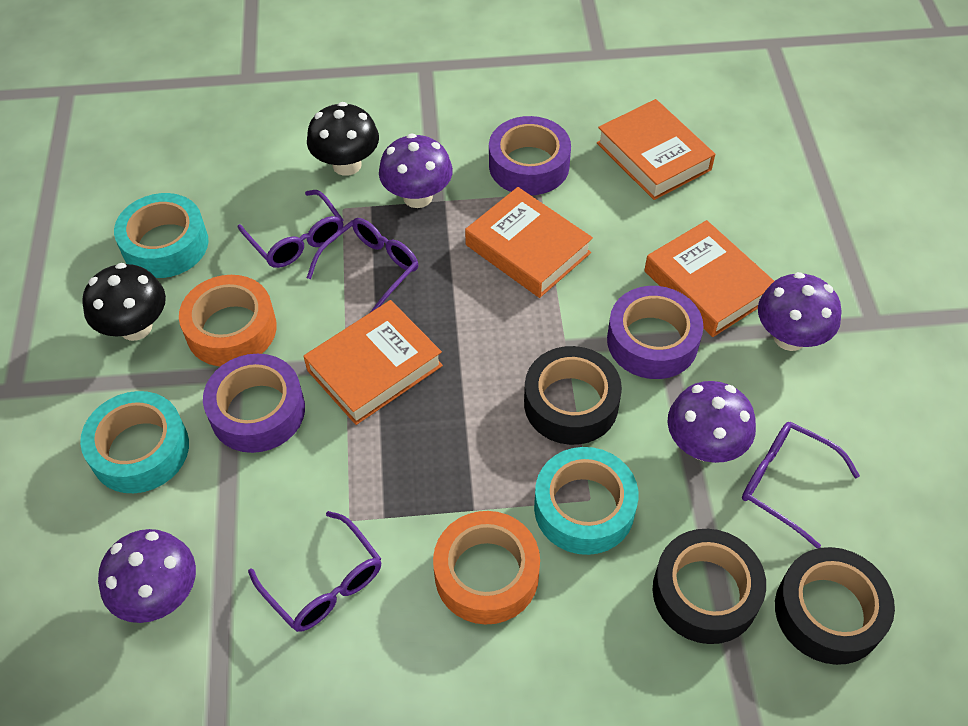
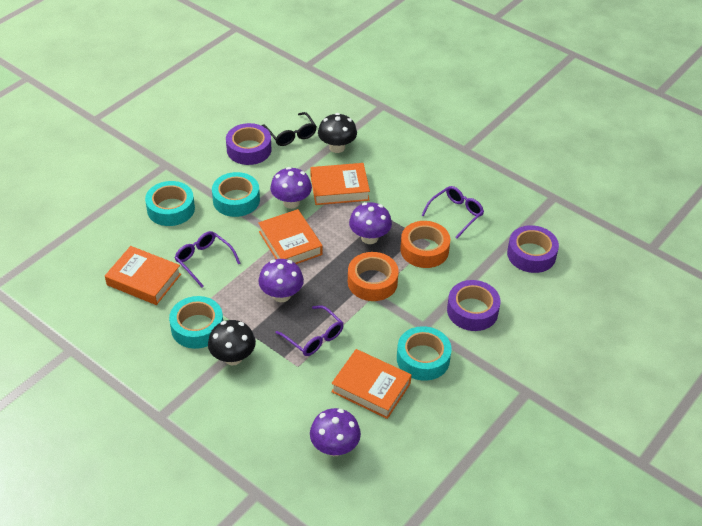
black glasses: none = 0 -> [262,112,317,146] = 1
black tape: [524,346,622,445] [652,529,766,644] [775,547,895,665] = 3 -> none = 0
purple glasses: [237,190,343,268] [248,511,381,632] [307,218,418,312] [742,422,860,549] = 4 -> [175,231,240,288] [275,305,344,356] [421,186,484,239] = 3
turquoise tape: [80,391,189,493] [114,193,208,278] [534,447,638,555] = 3 -> [145,181,195,226] [169,296,223,349] [212,172,260,217] [397,326,452,381] = 4

